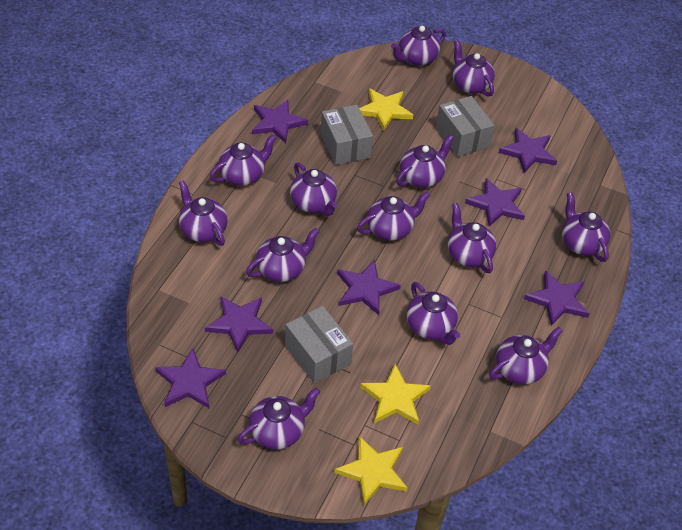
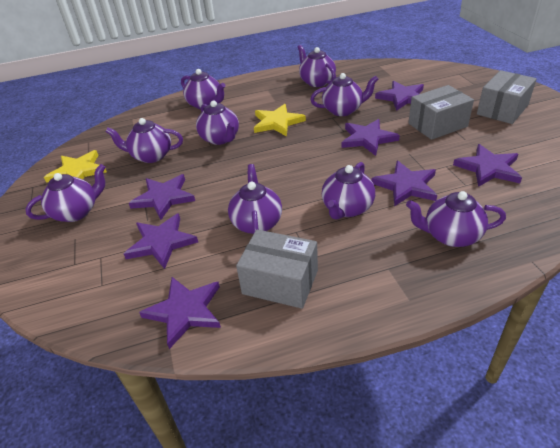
purple teapot: [179,180,228,246] [210,134,276,186] [238,388,320,449] [246,228,319,282] [290,162,337,216] [357,191,430,241] [391,26,446,66] [397,135,453,188] [407,282,460,345] [448,203,496,273] [452,40,495,97] [489,327,563,385] [562,192,610,262] = 13 -> [25,164,106,222] [105,118,183,163] [181,69,225,109] [196,100,239,145] [228,164,282,234] [298,45,336,87] [310,73,378,116] [322,162,375,220] [406,191,506,247] = 9
yellow star: [334,436,408,505] [359,88,413,131] [360,364,431,425] = 3 -> [44,150,107,183] [254,104,306,137] = 2

